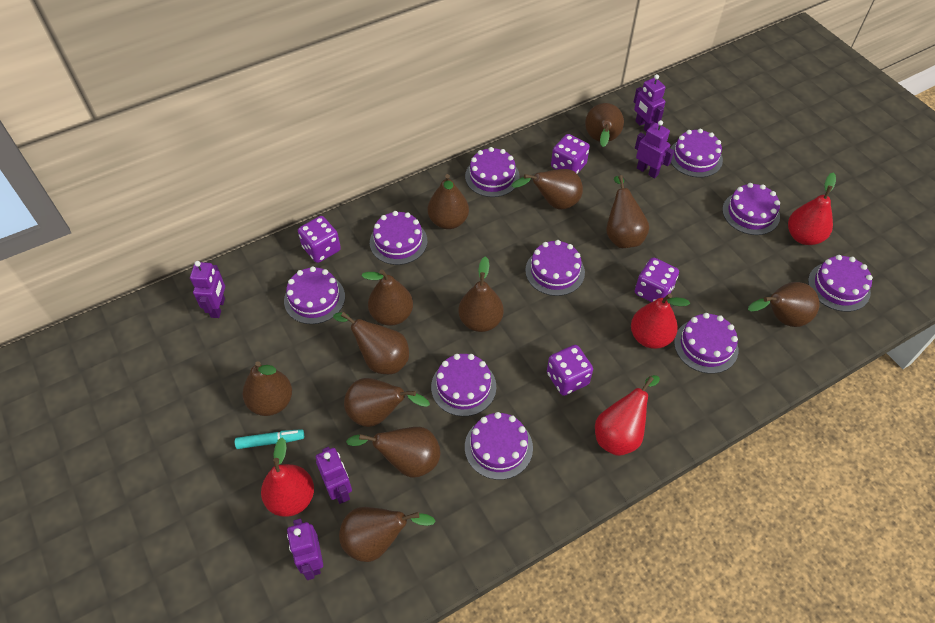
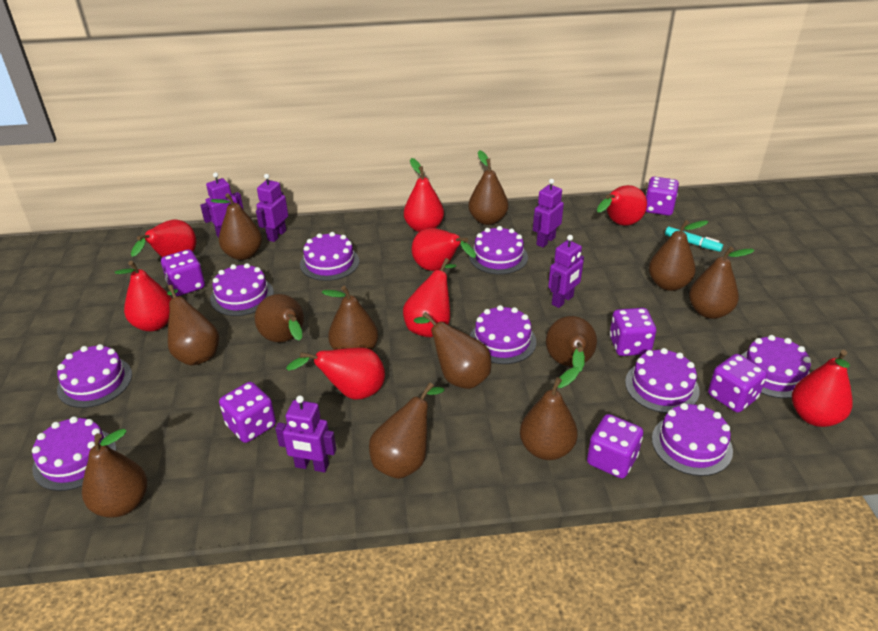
purple cake: [284,266,345,324] [370,211,427,265] [431,354,496,416] [465,147,520,197] [465,412,533,480] [525,240,585,296] [671,129,723,178] [674,313,738,374] [722,183,780,235] [808,255,873,312] = 10 -> [32,416,117,491] [57,344,132,408] [210,263,274,316] [300,232,359,281] [469,226,528,275] [470,305,536,364] [625,348,700,413] [652,403,733,476] [741,335,811,398] = 9
purple dice: [298,216,341,263] [547,345,593,396] [551,134,590,174] [635,257,679,302] = 4 -> [161,249,205,296] [219,382,276,443] [587,414,643,478] [610,308,656,356] [646,176,679,216] [708,354,767,412] = 6
red pear: [261,437,314,517] [595,375,660,456] [631,293,690,349] [788,173,836,245] = 4 -> [115,261,172,331] [131,220,196,257] [286,347,385,400] [403,258,457,337] [404,158,444,232] [412,228,476,271] [597,185,647,226] [792,350,853,427] = 8

